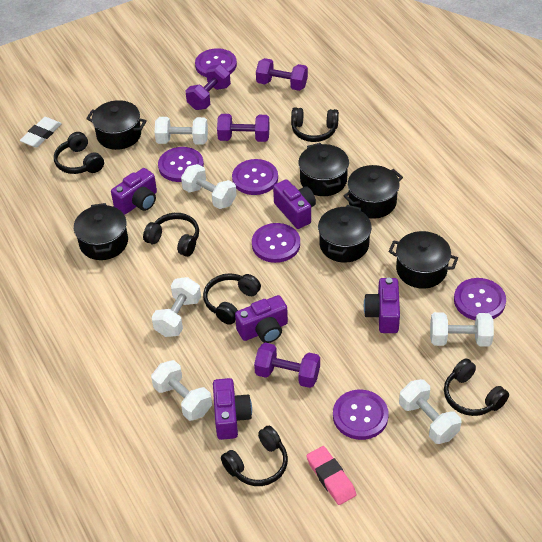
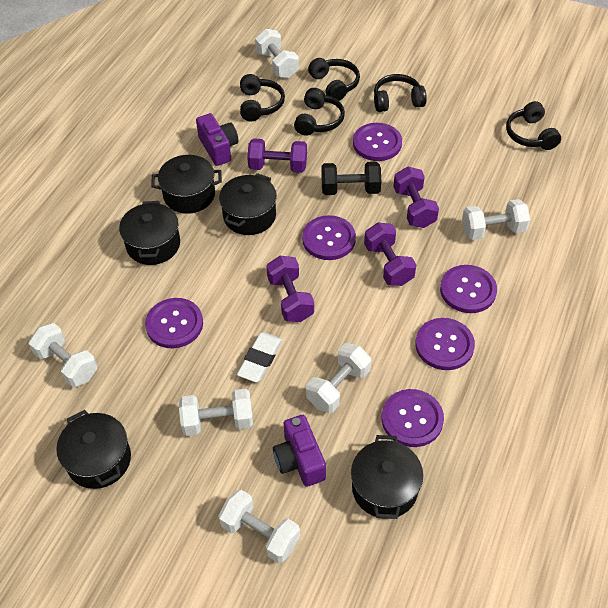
black dumbbell: none = 0 -> [321,162,381,195] = 1
black headphones: [54,132,104,174] [143,213,199,257] [203,273,261,325] [221,426,288,486] [291,107,339,142] [444,358,509,416] = 6 -> [240,74,285,121] [294,88,345,136] [308,58,360,101] [374,74,427,112] [506,101,561,150] = 5
black pot: [74,203,128,260] [86,100,147,150] [298,143,349,196] [318,205,372,262] [343,165,403,219] [389,231,458,289] = 6 -> [56,410,131,489] [119,201,180,265] [151,155,222,214] [219,173,277,235] [351,435,423,519] = 5
pink eraser: [306,446,356,505] = 1 -> none = 0
purple camera: [111,168,157,215] [213,378,252,440] [235,295,288,343] [273,179,316,229] [364,278,400,333] = 5 -> [196,113,238,166] [273,415,326,487] = 2

